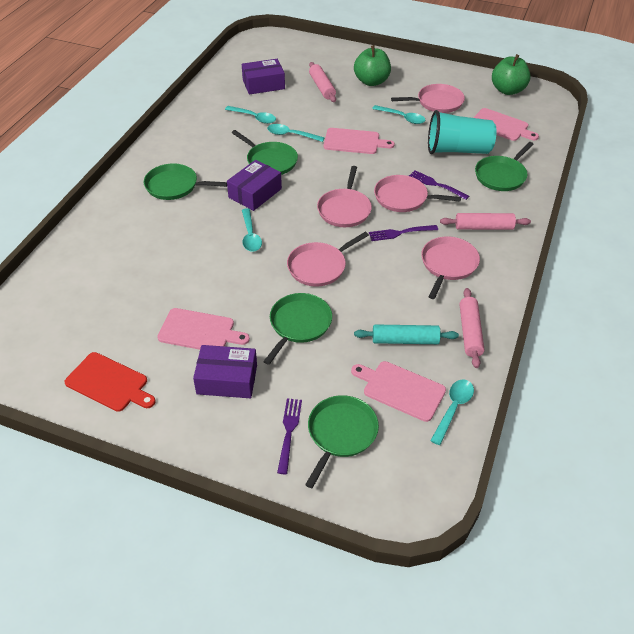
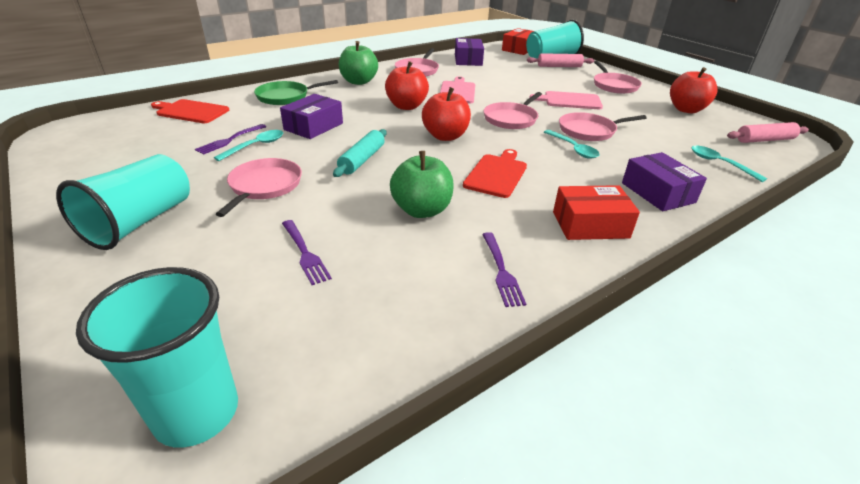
green pan: [144,163,227,200] [232,130,298,175] [263,293,332,365] [305,395,379,488] [475,142,534,191] = 5 -> [254,80,338,105] = 1
pink cutting board: [157,308,250,350] [324,128,395,154] [351,361,446,422] [473,108,539,141] = 4 -> [440,76,475,104] [529,91,603,109] = 2
pink rolling pin: [309,62,336,102] [440,213,531,230] [459,288,485,368] = 3 -> [527,53,594,67] [727,122,809,143] = 2
red apple: none = 0 -> [385,61,429,110] [422,87,471,141] [670,67,718,113] = 3
red box: none = 0 -> [502,28,534,55] [553,185,640,240] = 2
red cutting board: [65,352,156,412] = 1 -> [151,99,229,123] [463,149,527,198] = 2
turquoise cup: [428,110,497,154] = 1 -> [56,154,190,250] [76,267,238,448] [526,19,584,58] = 3
turquoise spoon: [225,106,276,124] [242,208,262,252] [267,124,324,142] [372,105,425,124] [430,379,474,445] = 5 -> [214,130,283,161] [544,130,600,159] [691,146,767,182] = 3

